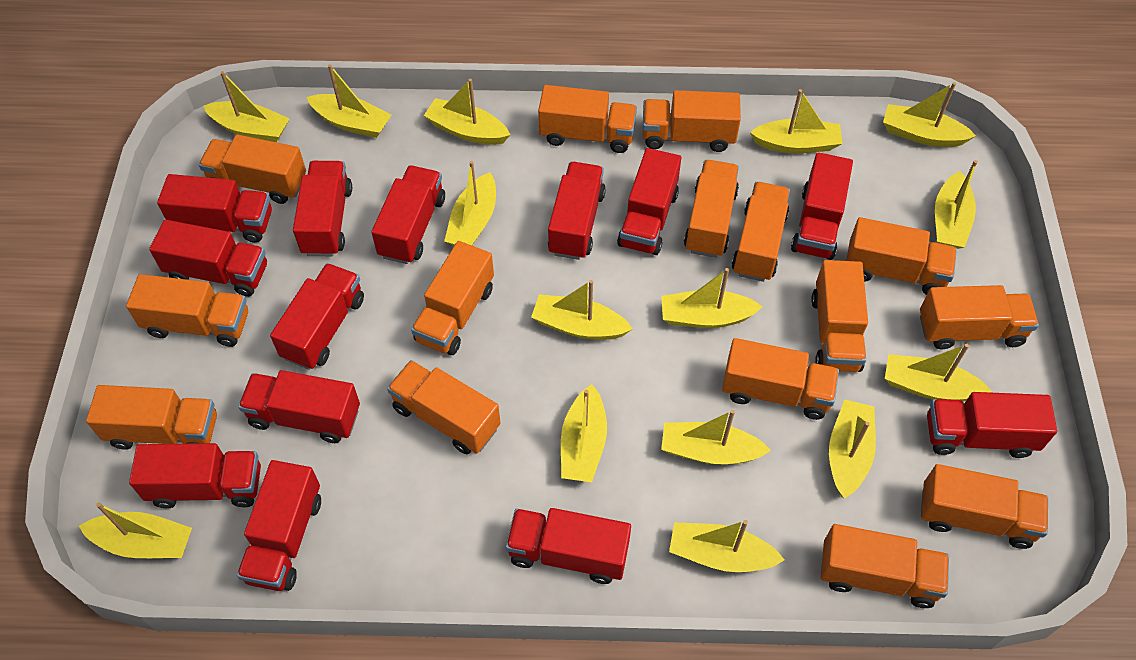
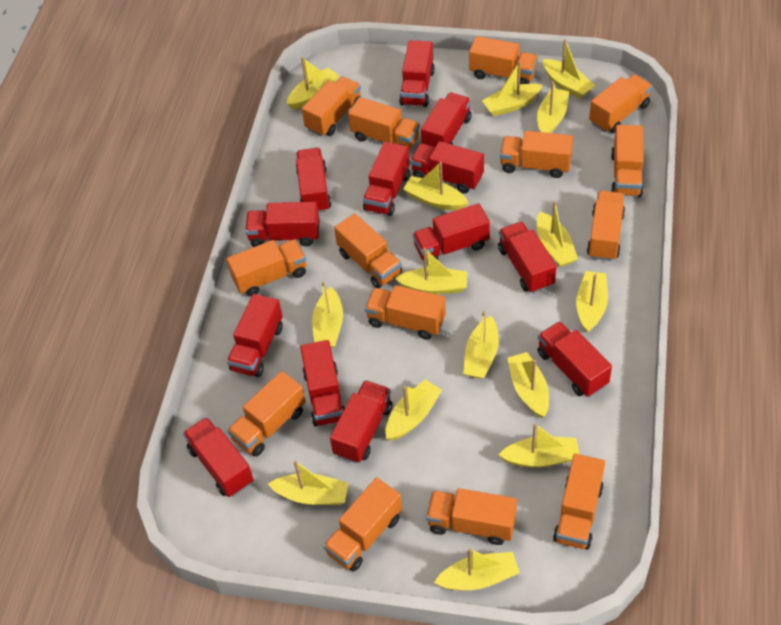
orange truck: [86,385,217,450] [126,274,248,347] [199,134,306,204] [387,360,500,454] [411,241,494,355] [538,85,637,153] [643,90,741,152] [684,160,739,258] [722,338,839,420] [732,182,790,282] [811,260,868,372] [821,524,949,608] [846,217,957,295] [920,285,1039,349] [921,464,1048,549] = 15 -> [227,239,306,297] [227,371,306,456] [302,76,361,137] [323,478,402,572] [334,213,402,288] [348,97,420,149] [365,285,446,340] [426,488,517,545] [469,36,538,84] [500,131,573,178] [553,454,605,550] [587,191,625,261] [589,74,652,133] [611,125,644,197] = 14

